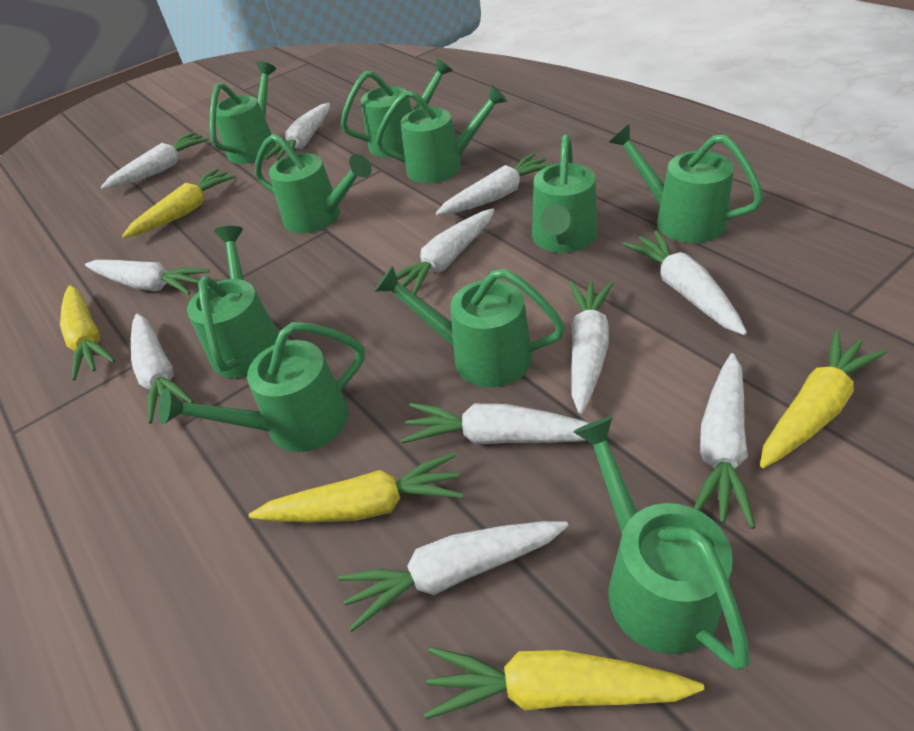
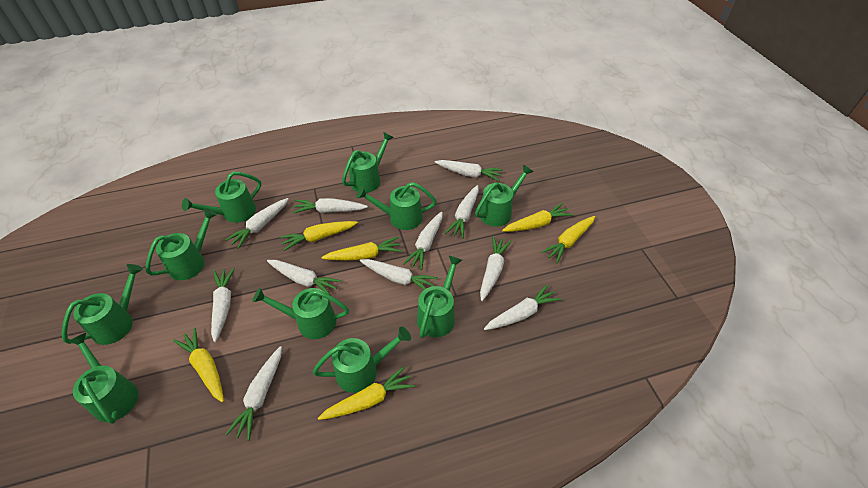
yellow carrot: [60,285,115,380] [122,168,236,238] [249,453,464,523] [424,647,704,719] [760,330,887,468] = 5 -> [173,328,224,402] [280,221,358,251] [318,366,415,420] [321,237,402,261] [502,203,573,232] [541,216,595,263] = 6

